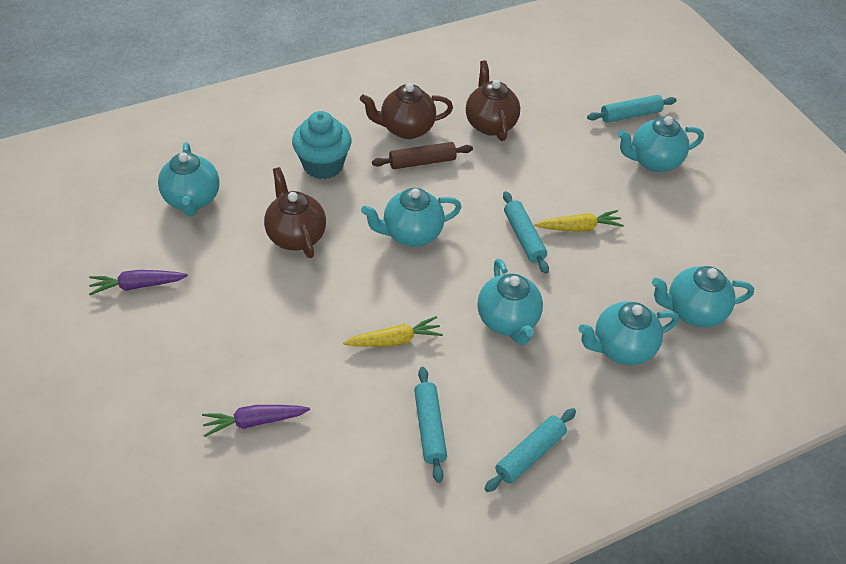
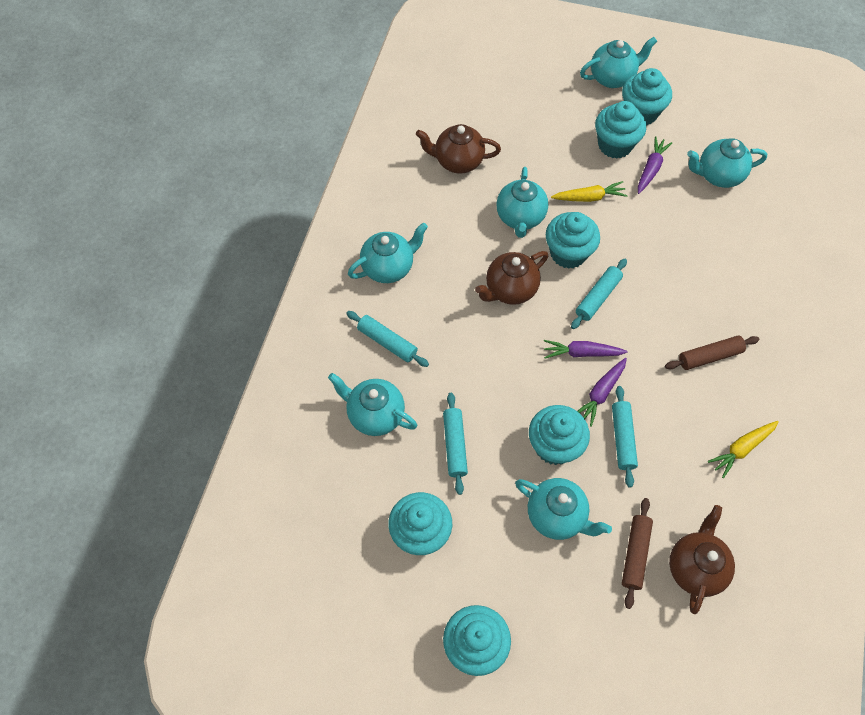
brown rolling pin: [372,142,473,169] = 1 -> [622,498,653,609] [665,336,759,370] = 2
purple carrot: [89,270,188,295] [202,405,310,437] = 2 -> [544,340,628,358] [577,358,627,427] [638,136,672,194] = 3
turquoise cupcake: [292,111,352,179] = 1 -> [389,492,452,555] [443,605,511,676] [529,405,590,465] [546,212,600,269] [595,101,646,159] [622,68,672,126] = 6

